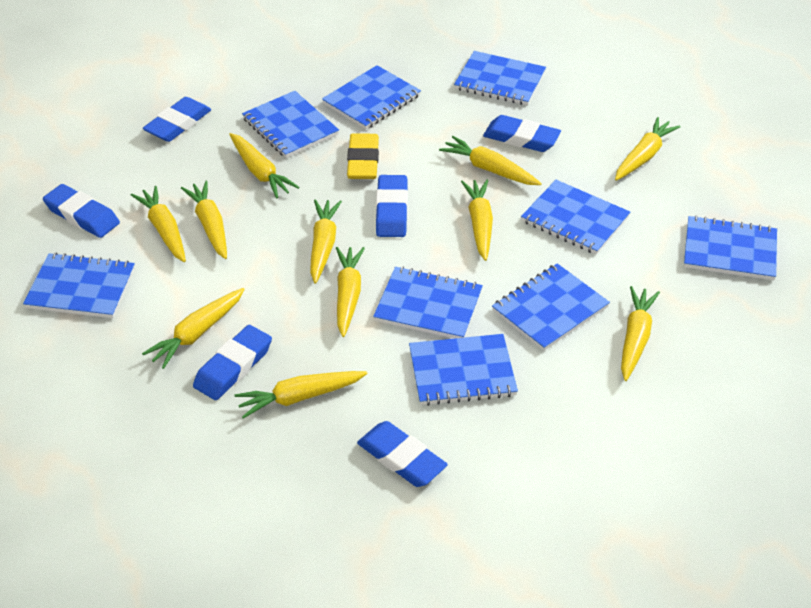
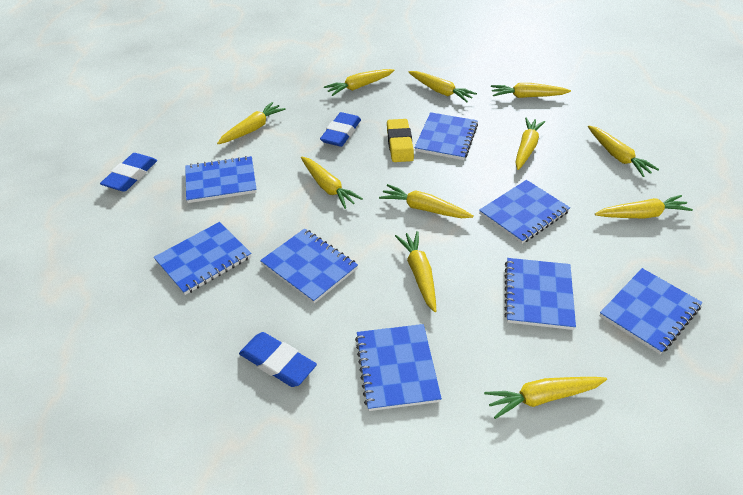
blue eraser: [43,184,120,238] [143,97,211,142] [193,325,272,400] [357,421,448,487] [376,175,408,237] [483,115,561,152] = 6 -> [100,153,157,192] [239,332,317,387] [320,112,361,147] = 3
blue notebook: [23,253,135,318] [242,91,339,158] [322,65,421,129] [373,267,483,339] [409,334,518,406] [454,51,546,105] [492,263,610,351] [521,180,631,254] [684,215,777,280] = 9 -> [154,222,251,295] [185,156,257,203] [260,228,358,303] [355,324,442,411] [414,112,478,160] [479,180,570,244] [504,258,576,330] [600,268,702,354] = 8

